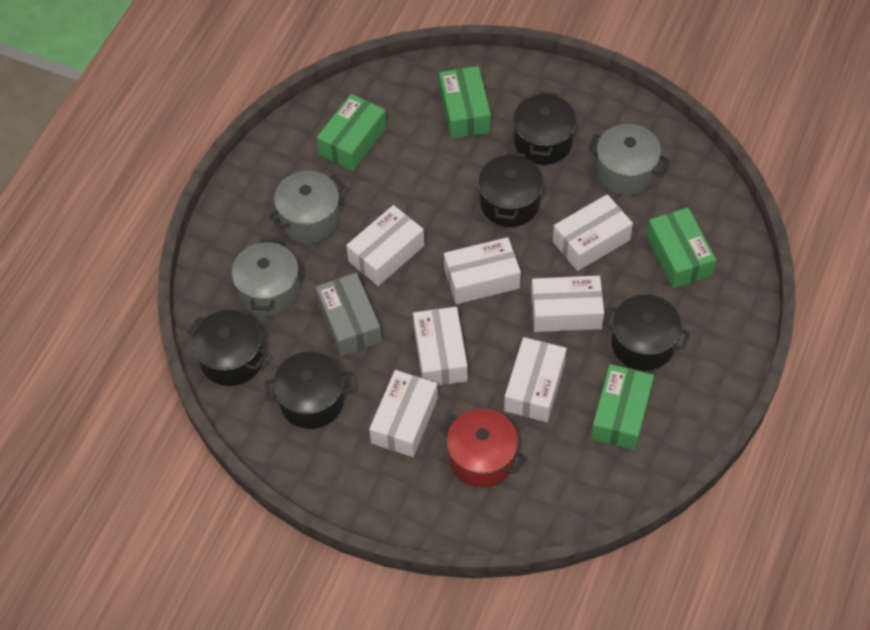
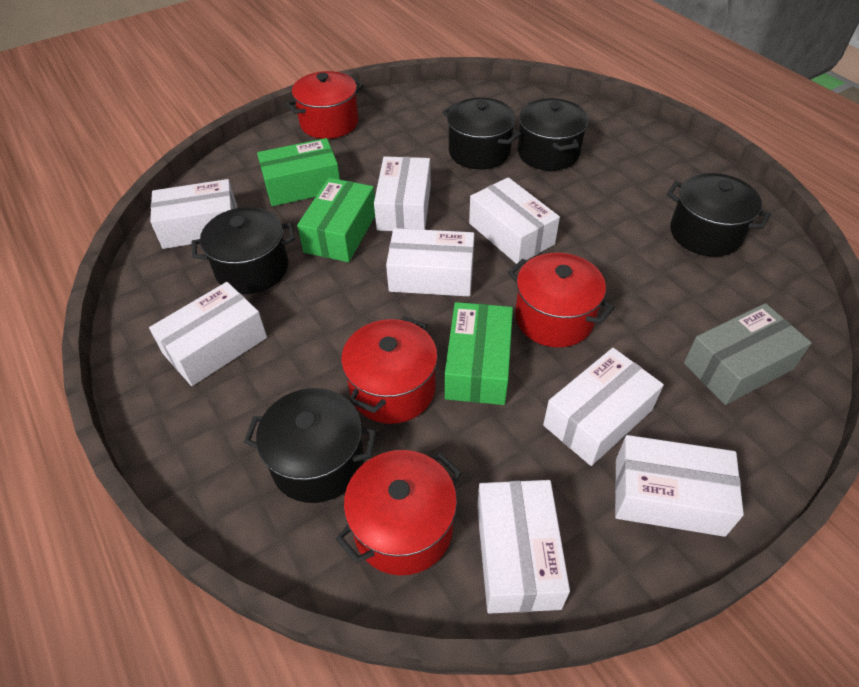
green box: [317,94,387,171] [439,66,491,139] [591,364,654,450] [646,208,716,289] = 4 -> [257,138,340,206] [297,178,375,262] [445,302,513,405] = 3
grey pot: [232,239,300,317] [269,171,345,243] [588,124,669,195] = 3 -> none = 0
red pot: [440,409,525,488] = 1 -> [285,71,364,139] [336,450,462,575] [341,317,438,424] [508,253,615,347] = 4
white box: [346,205,424,286] [369,370,438,457] [413,307,468,386] [444,237,521,304] [504,337,567,422] [531,276,604,332] [553,194,633,271] = 7 -> [149,282,267,386] [150,179,237,249] [374,156,431,231] [386,228,474,297] [469,177,560,264] [477,480,570,614] [543,348,664,466] [615,435,744,537] = 8

